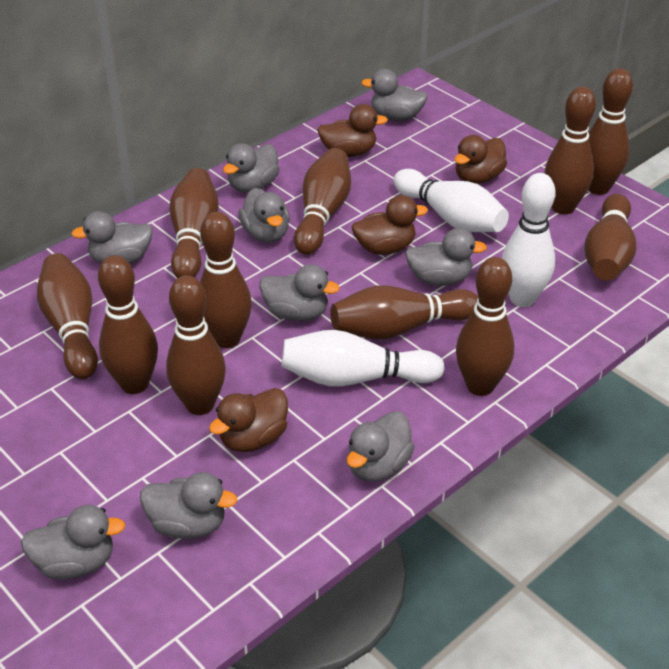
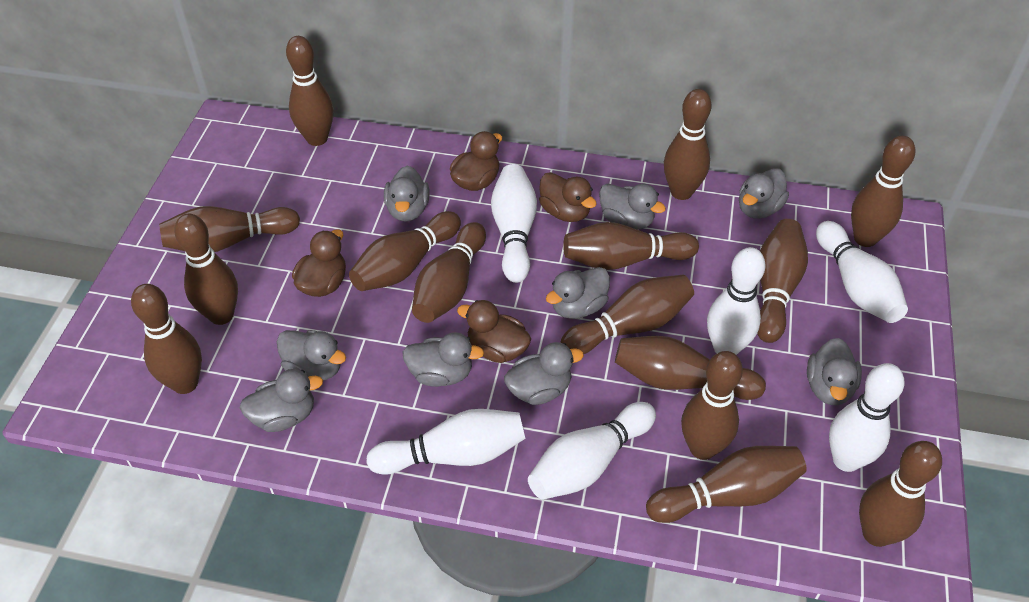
brown bowling pin: [37,253,98,379] [98,255,158,394] [166,275,226,415] [170,168,219,278] [200,212,252,348] [294,148,351,255] [330,286,478,340] [456,257,514,396] [545,86,596,215] [584,194,636,281] [588,68,633,195] = 11 -> [131,284,202,394] [159,206,300,252] [174,213,238,325] [286,36,333,146] [349,211,461,291] [412,222,486,323] [561,275,694,354] [563,222,699,270] [615,336,766,400] [646,446,807,523] [664,89,712,200] [681,351,743,460] [757,219,808,343] [851,136,915,247] [859,441,942,547] = 15
white bowling pin: [282,330,445,387] [394,169,509,232] [502,173,556,307] = 3 -> [367,409,525,475] [491,164,537,283] [528,402,656,500] [707,247,766,355] [816,221,908,323] [829,363,904,472] = 6

